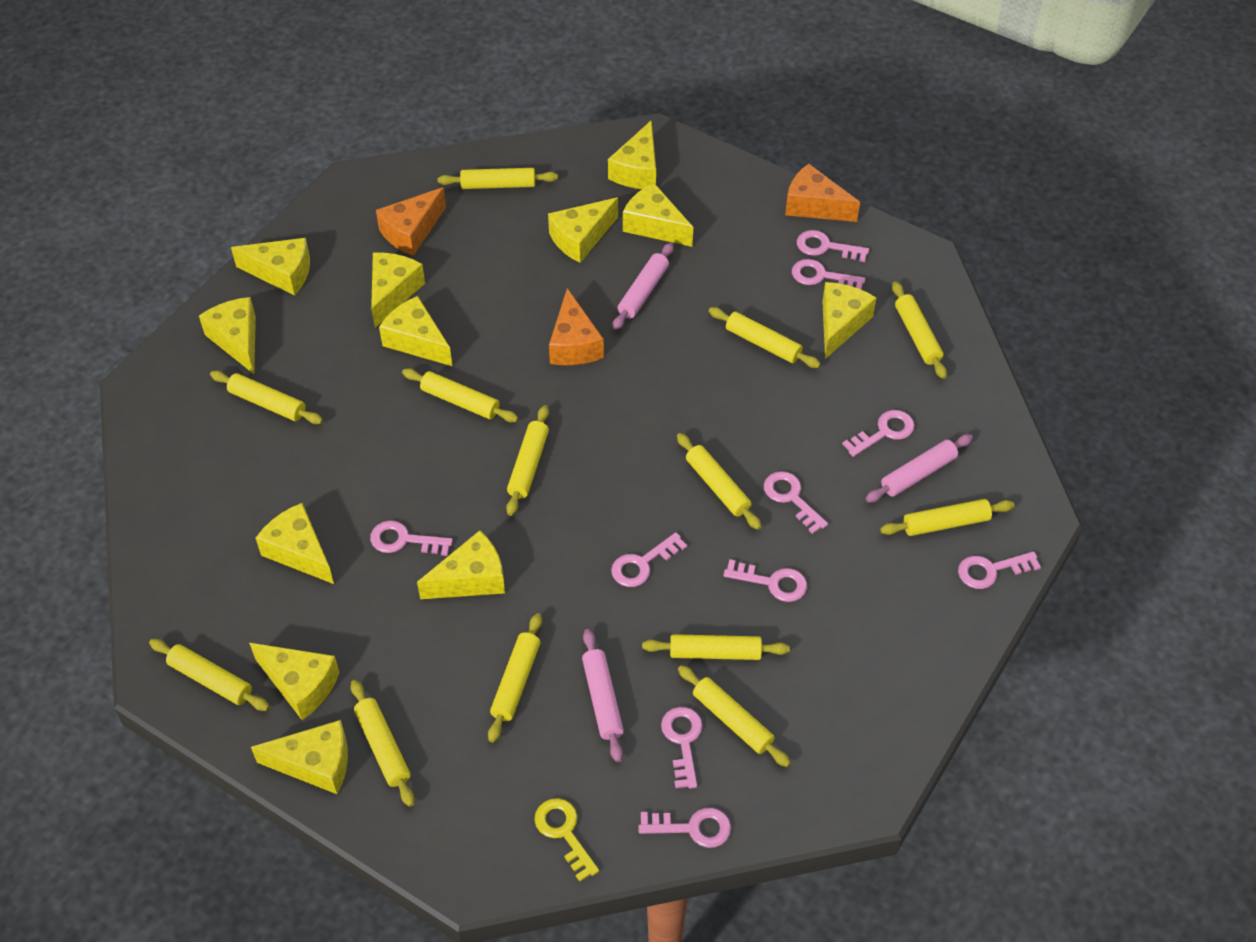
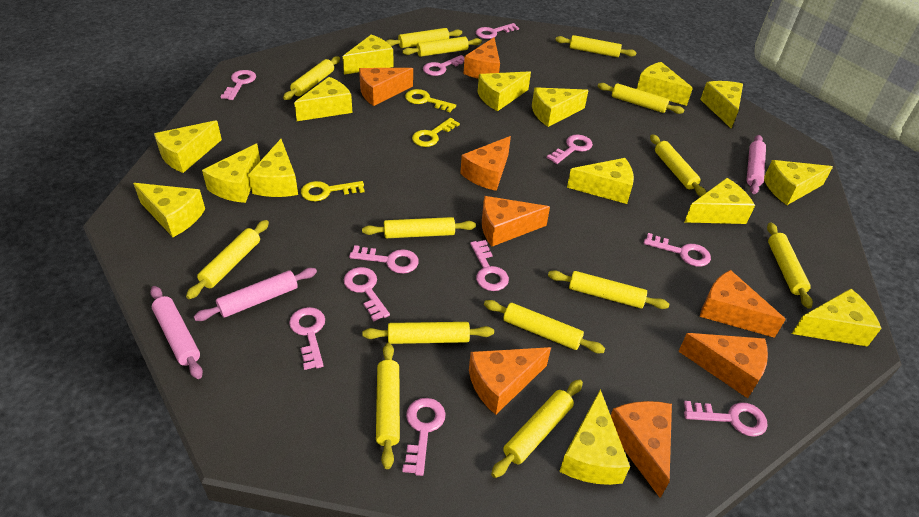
orange cheese: [376,187,446,256] [549,288,604,365] [785,164,860,222] = 3 -> [359,68,413,106] [460,136,511,191] [464,37,500,79] [469,347,551,415] [482,196,550,247] [611,401,672,498] [678,333,768,398] [700,270,786,338] = 8
pink key: [370,520,453,556] [611,532,687,587] [638,808,731,848] [661,707,703,789] [723,559,807,602] [764,471,828,534] [792,259,865,289] [797,230,869,262] [842,410,915,457] [958,551,1041,589] = 10 -> [220,70,256,100] [289,307,325,370] [344,267,390,321] [349,245,419,274] [402,398,446,476] [423,55,464,76] [470,240,509,291] [476,23,519,39] [547,135,593,164] [644,233,711,267] [684,401,768,436] = 11
yellow cheese: [199,297,256,374] [231,238,310,296] [249,643,340,720] [251,720,348,794] [256,503,334,584] [371,253,425,328] [379,296,452,366] [417,530,505,599] [548,197,618,263] [608,121,656,189] [623,183,693,247] [823,282,876,359] = 12 -> [133,183,205,237] [154,120,222,173] [202,143,260,203] [248,139,298,197] [294,77,353,121] [343,34,394,75] [478,71,531,111] [532,87,589,127] [559,389,630,485] [567,158,634,204] [637,62,693,106] [685,178,755,224] [700,81,743,129] [764,160,833,205] [792,288,882,347] = 15
yellow key: [534,798,599,882] = 1 -> [301,181,365,201] [405,89,456,112] [412,118,460,147] = 3
yellow rolling pin: [149,639,270,711] [210,370,323,424] [351,680,415,807] [402,368,518,422] [438,168,558,189] [488,613,542,743] [506,405,549,516] [642,634,790,660] [677,433,762,530] [678,665,791,767] [709,307,821,368] [880,499,1015,536] [892,281,947,379] = 13 -> [186,220,269,299] [283,56,340,100] [362,217,476,238] [362,322,494,344] [376,343,400,469] [386,28,462,48] [402,36,482,57] [484,300,605,353] [491,379,583,478] [548,270,669,309] [555,35,637,57] [597,83,684,114] [650,134,706,197] [767,222,813,309] = 14

